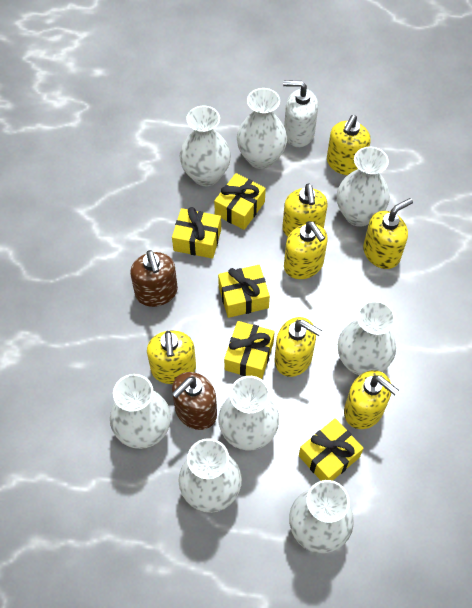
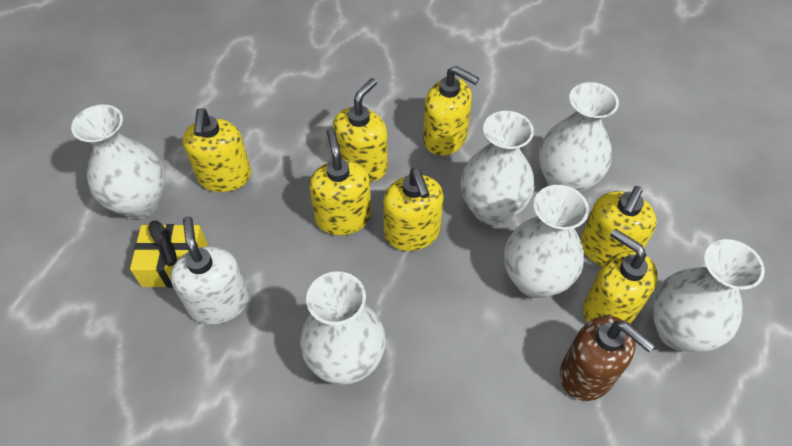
brown soap dispenser: [130,250,178,307] [172,372,217,430] = 2 -> [560,316,655,401] = 1
white vase: [110,374,171,449] [178,438,242,513] [180,106,231,186] [218,376,279,450] [237,88,287,169] [289,480,354,553] [337,147,390,227] [338,300,396,375] = 8 -> [71,104,165,219] [300,271,386,385] [461,111,534,225] [504,185,589,298] [539,82,619,193] [652,239,765,352] = 6
yellow gift: [172,207,221,259] [214,173,266,230] [218,265,270,318] [224,321,275,379] [299,418,364,481] = 5 -> [130,220,208,288] = 1

